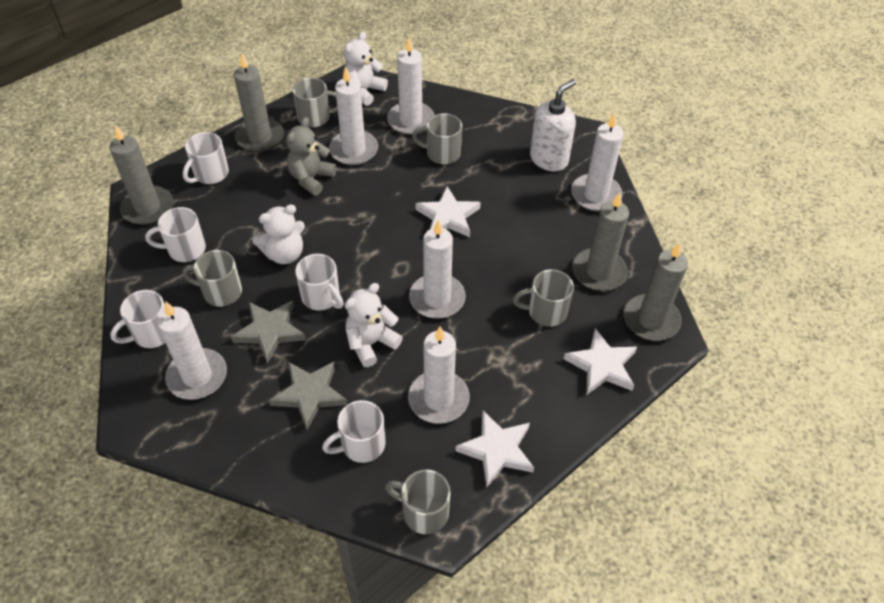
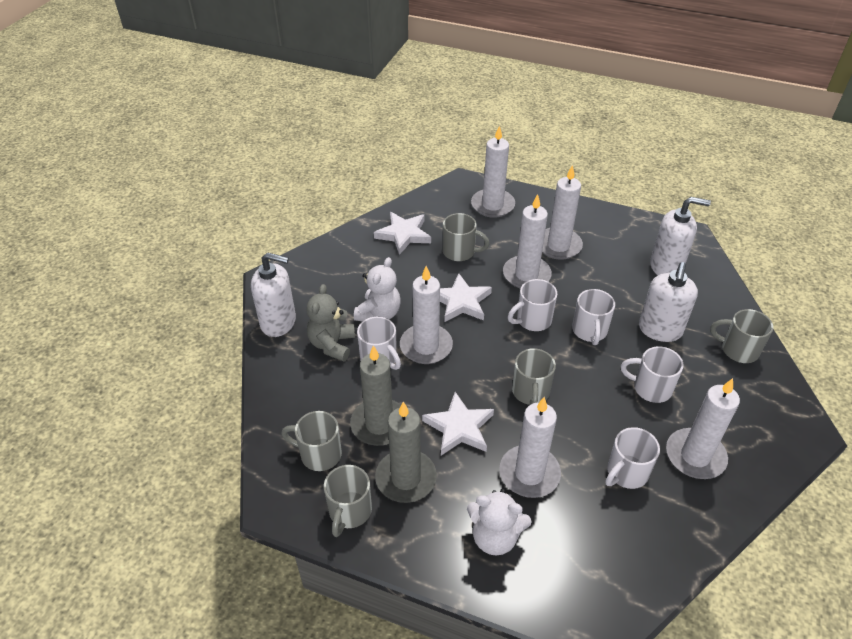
grey candle: [109,125,173,225] [234,54,284,152] [572,192,629,291] [624,243,688,341] = 4 -> [350,345,401,446] [375,402,437,503] = 2
grey star: [231,300,306,364] [269,361,348,430] = 2 -> none = 0
white soap dispenser: [530,79,576,172] = 1 -> [251,252,296,337] [639,262,698,342] [650,197,711,275] = 3
white teddy bear: [252,204,305,264] [343,31,388,106] [345,283,403,367] = 3 -> [354,257,401,321] [467,489,532,556] = 2

